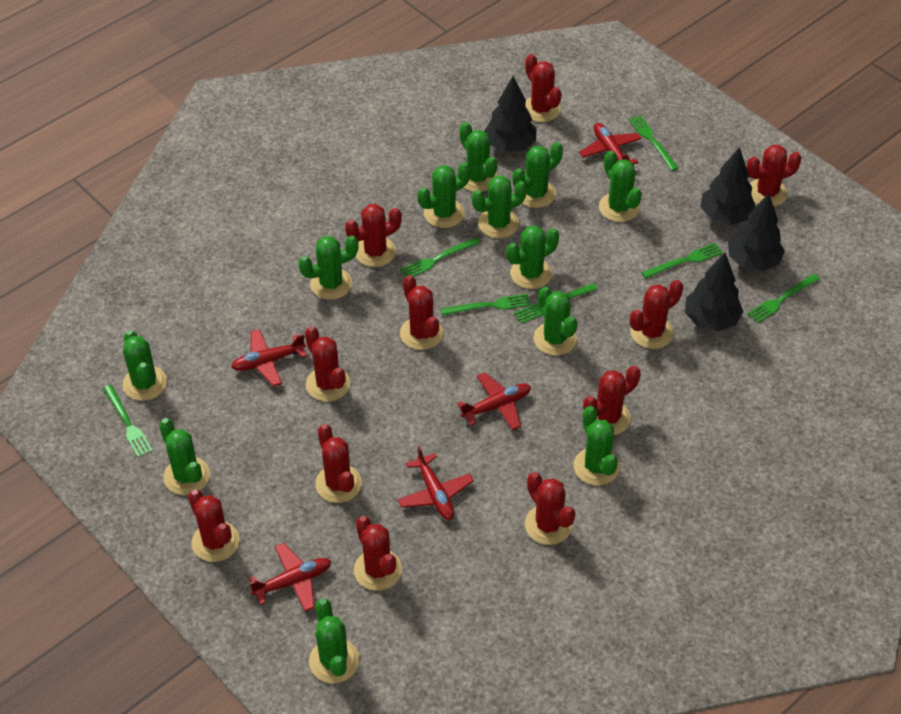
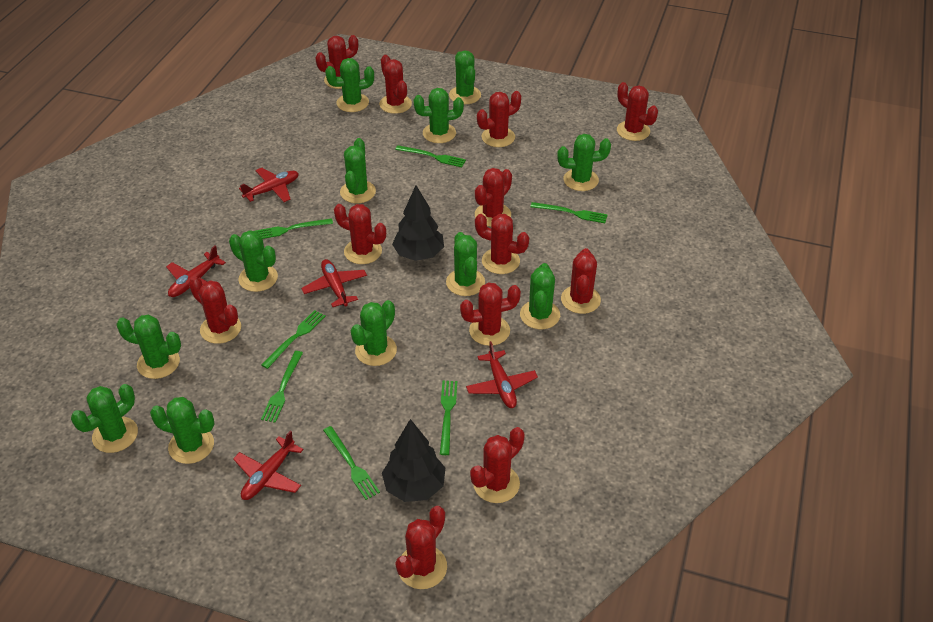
black tree: [484,76,537,152] [685,253,743,331] [700,147,756,225] [728,193,785,271] = 4 -> [382,419,445,502] [392,185,444,261] = 2
red cactus: [188,490,240,562] [305,326,350,402] [315,424,362,503] [345,204,402,267] [354,516,402,591] [400,275,443,350] [525,54,562,122] [525,472,575,545] [583,366,641,435] [630,280,683,349] [747,145,802,207] = 11 -> [189,276,241,344] [315,35,358,89] [334,204,386,264] [379,55,412,114] [395,506,447,589] [460,282,521,346] [470,427,525,503] [475,168,512,227] [475,214,529,274] [477,91,521,147] [561,248,601,314] [617,82,658,141] = 12

